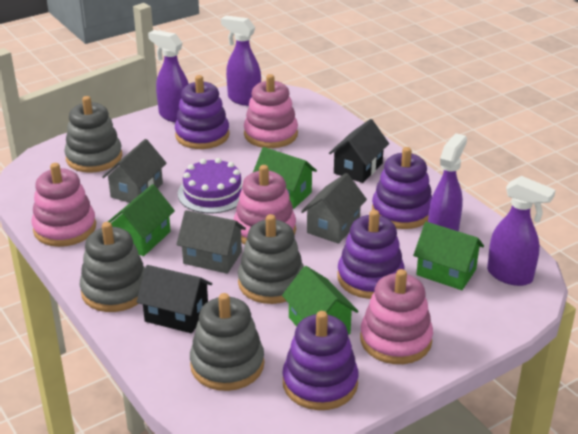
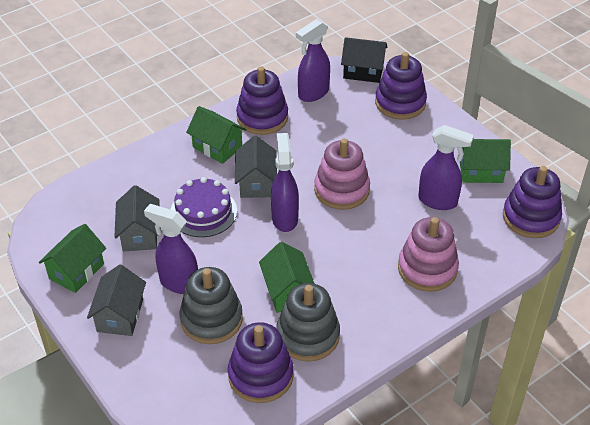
black house: [137,265,212,333] [329,119,389,183] = 2 -> [341,37,387,83] = 1
grey stacking toy: [64,96,122,173] [80,222,145,312] [190,293,264,391] [238,214,304,304] = 4 -> [180,267,243,344] [277,283,340,362] = 2
pink stacking toy: [32,163,96,247] [234,165,296,244] [244,74,298,148] [360,269,433,364] = 4 -> [314,138,370,210] [398,217,459,292] = 2

